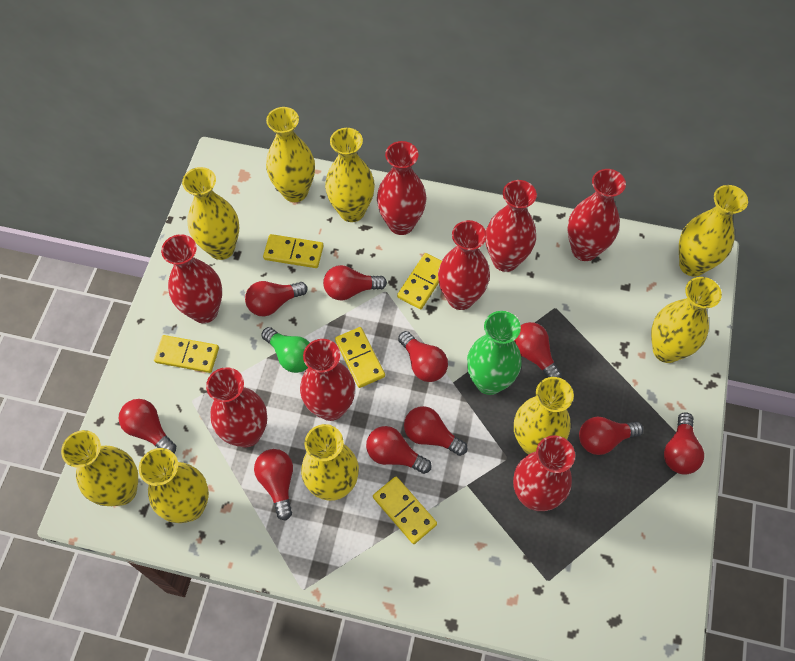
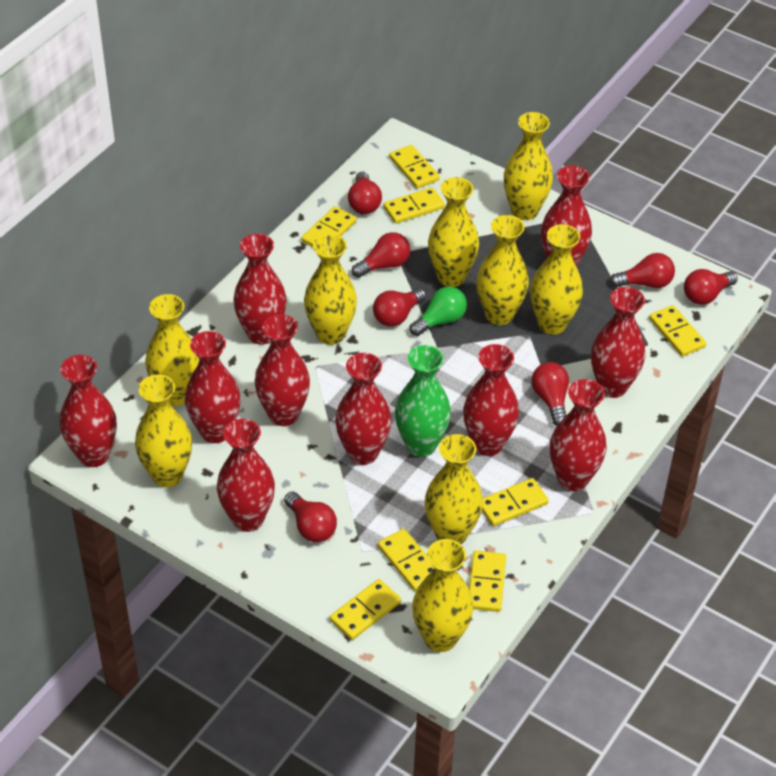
red light bulb: [119,399,176,454] [245,281,307,316] [254,449,293,520] [323,265,387,300] [366,426,432,474] [398,331,448,382] [404,406,468,456] [514,322,562,378] [579,417,643,455] [664,412,704,474] = 10 -> [284,492,337,542] [348,172,382,214] [352,232,410,278] [373,288,426,327] [531,362,569,426] [610,253,675,288] [684,269,738,305] = 7
red vase: [161,234,222,323] [206,367,267,448] [300,339,355,421] [377,141,427,235] [438,220,490,310] [485,180,537,272] [513,436,575,511] [567,169,626,261] = 8 -> [60,355,117,467] [185,331,241,443] [217,419,275,532] [233,234,287,345] [255,314,310,426] [335,353,392,465] [463,344,519,456] [541,165,592,267] [550,379,607,491] [591,287,645,398] = 10
yellow domino: [154,335,219,373] [263,234,324,268] [335,327,385,388] [373,477,437,544] [397,253,442,309] = 5 -> [301,206,357,247] [330,579,401,640] [378,529,434,591] [384,187,445,224] [389,145,440,189] [469,551,506,612] [482,478,549,526] [649,305,706,357] = 8

